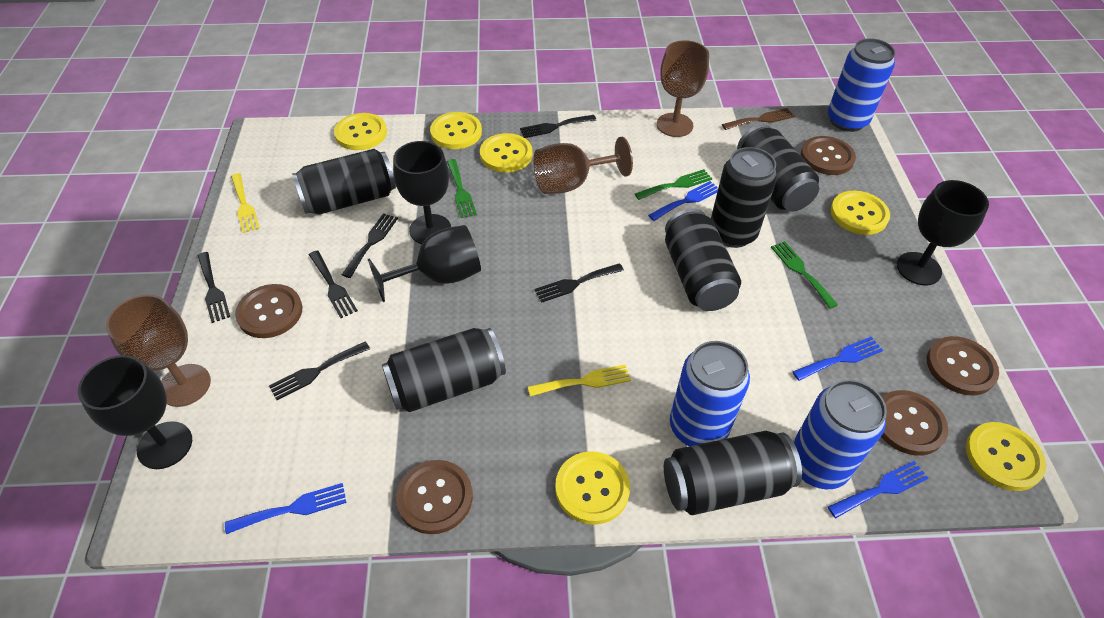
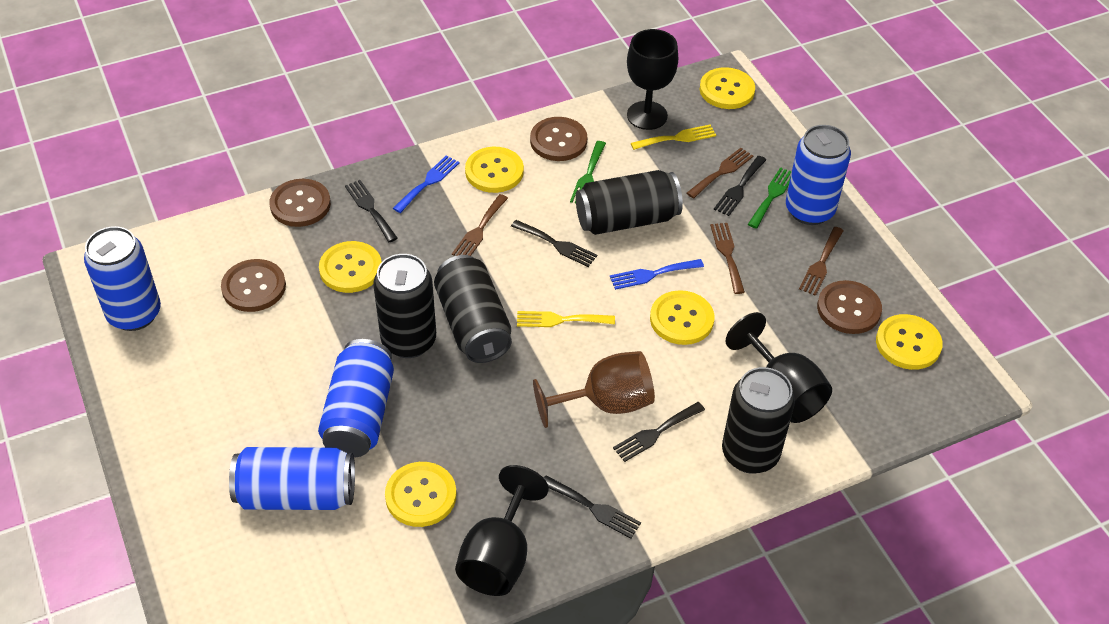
black can: [292,149,396,215] [382,328,506,412] [664,431,802,515] [665,209,741,311] [711,147,777,248] [737,124,819,212] = 6 -> [373,254,436,358] [434,255,512,363] [576,170,683,235] [722,367,795,474] = 4
black fork: [198,252,230,323] [269,341,370,400] [309,250,358,318] [342,213,398,278] [520,115,596,138] [534,263,624,303] = 6 -> [345,180,398,242] [511,220,597,267] [544,475,641,539] [613,402,705,462] [714,156,766,216] = 5
black goblet: [78,355,192,469] [368,225,481,302] [393,141,451,244] [897,180,989,286] = 4 -> [455,465,549,596] [627,29,678,130] [726,312,832,423] = 3
blue can: [670,341,750,446] [793,380,887,489] [828,38,895,132] = 3 -> [84,226,161,331] [229,447,355,510] [318,339,394,457] [786,125,851,225] = 4
blue fork: [225,483,346,534] [648,181,718,221] [793,337,883,381] [828,461,929,518] = 4 -> [393,155,459,213] [610,259,704,290] = 2
brown button: [235,284,302,338] [396,460,473,534] [801,136,856,175] [881,390,948,456] [927,336,999,395] = 5 -> [221,259,286,312] [270,179,331,227] [530,117,587,161] [817,280,882,334] = 4
brown fork: [722,108,795,130] = 1 -> [452,194,508,256] [687,148,753,199] [710,223,745,294] [799,227,844,296] = 4
brown goblet: [106,295,211,407] [533,137,633,194] [657,40,709,137] = 3 -> [533,351,655,428] = 1
green fork: [447,159,477,218] [635,169,712,200] [771,241,838,309] = 3 -> [570,141,606,203] [748,167,791,229] = 2

